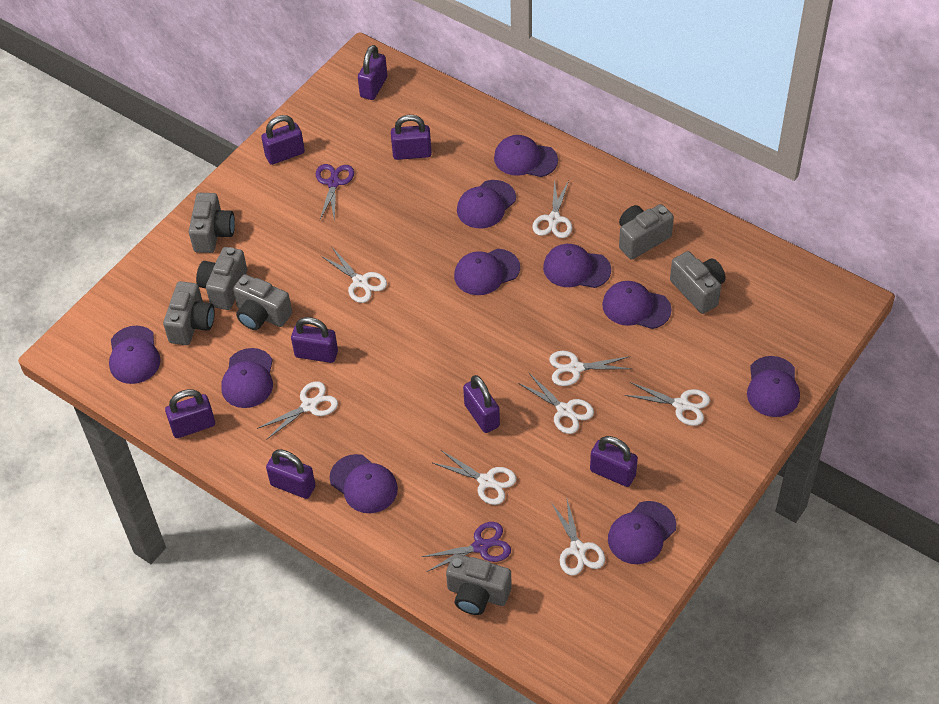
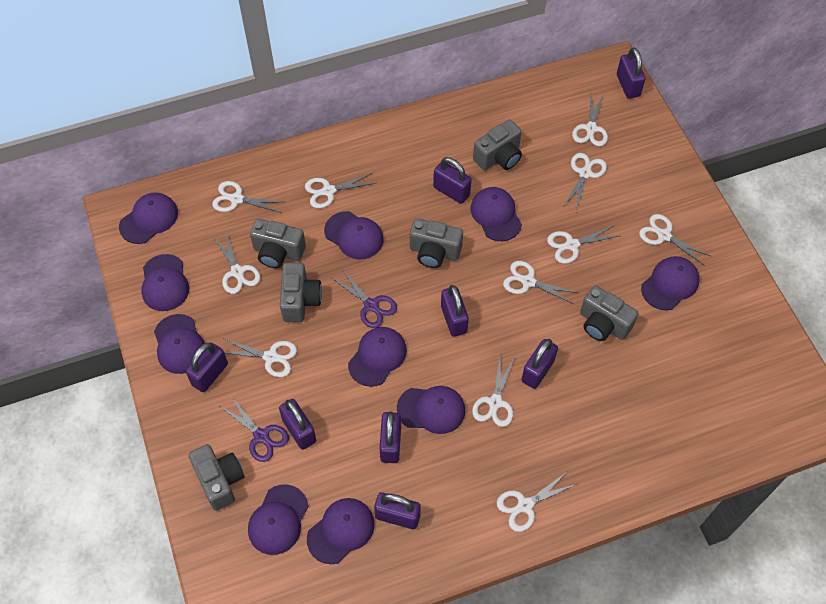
grey camera: [163,281,215,345] [189,193,235,253] [196,247,247,310] [233,274,292,330] [446,553,512,615] [619,204,674,260] [670,251,726,314] = 7 -> [189,444,244,511] [250,219,306,268] [280,263,322,322] [410,218,463,268] [473,119,522,170] [580,286,639,341] = 6
white scissors: [257,381,338,440] [320,247,387,303] [433,450,516,505] [518,373,594,434] [532,179,572,238] [549,351,632,386] [551,499,605,576] [625,382,710,426] = 8 -> [212,181,284,213] [213,232,261,294] [224,339,297,377] [305,173,376,208] [472,357,515,427] [496,471,577,532] [503,261,578,304] [547,225,619,264] [564,153,607,212] [572,94,608,146] [639,214,711,266] = 11

